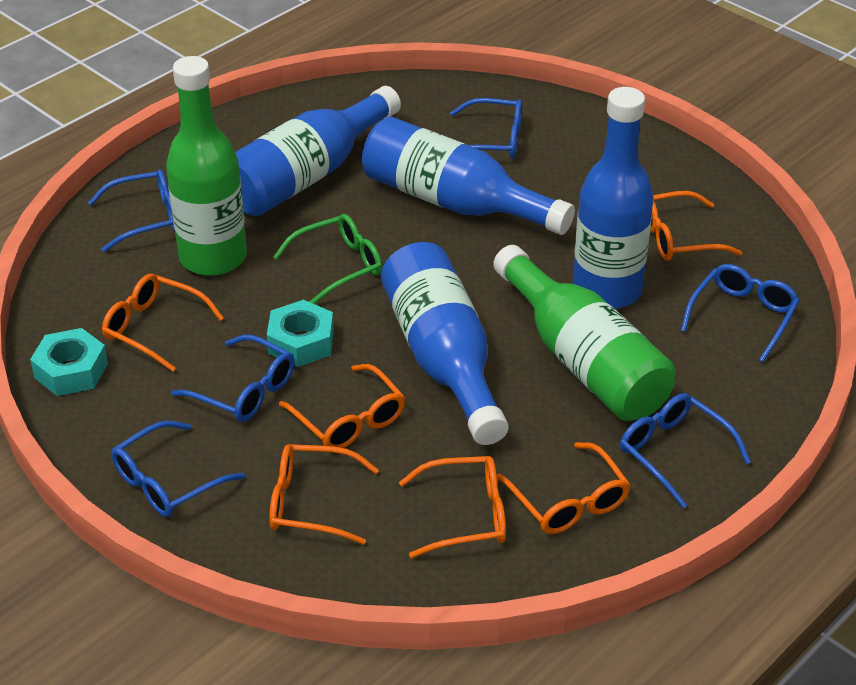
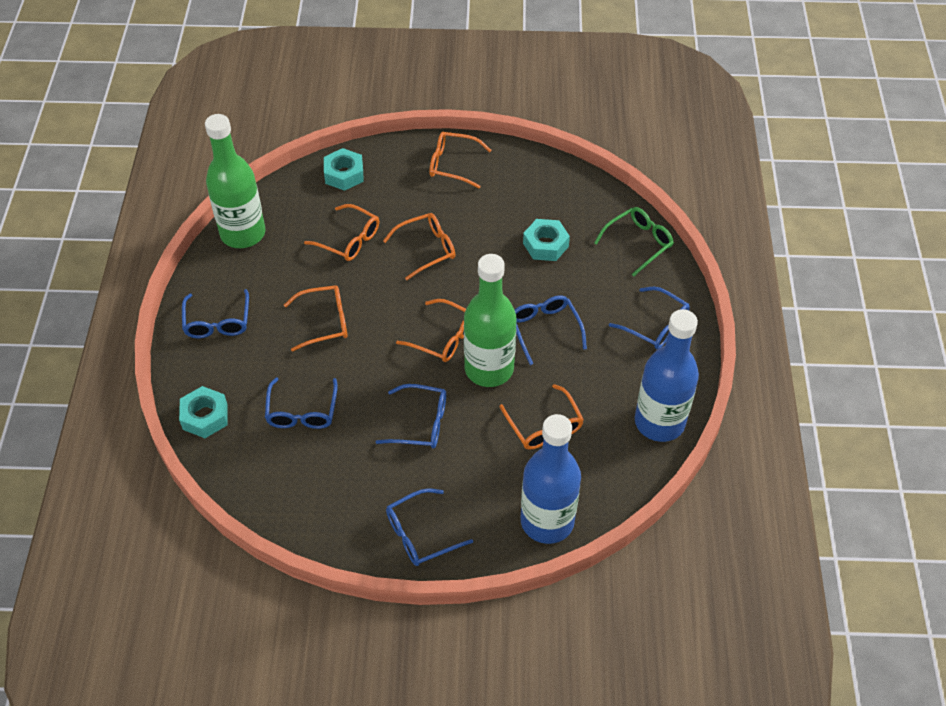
blue bottle: [235,86,401,216] [362,116,575,235] [381,242,509,445] [573,87,654,309] = 4 -> [521,414,581,544] [635,309,699,442] = 2
turquoise nut: [30,328,108,396] [267,300,334,367] = 2 -> [179,386,227,438] [324,148,364,191] [523,219,570,261] = 3

